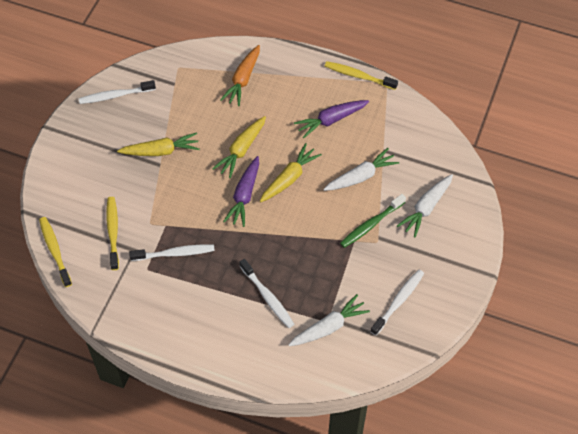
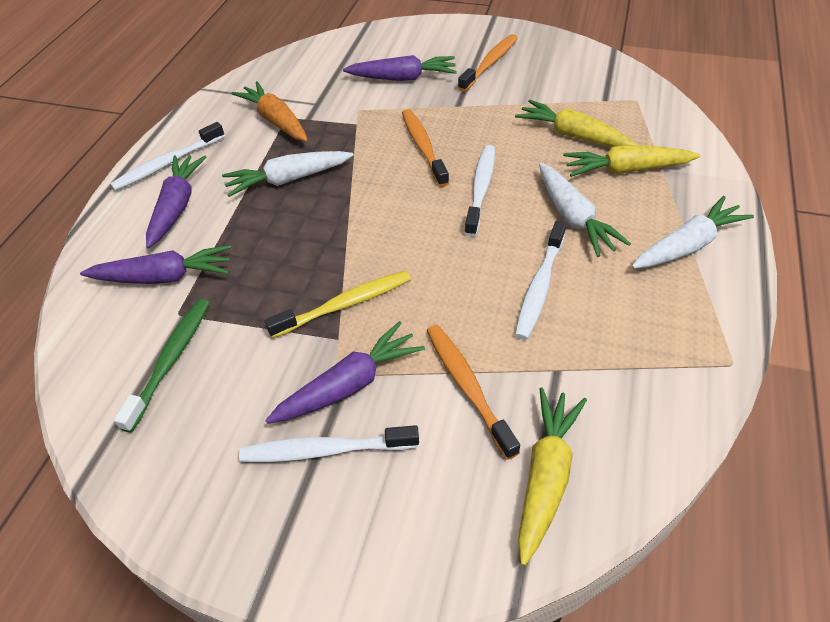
orange toothbrush: none = 0 -> [402,109,449,187] [427,325,520,460] [458,34,518,92] = 3
purple carrot: [223,156,259,227] [294,100,369,138] = 2 -> [80,245,231,284] [146,155,206,248] [265,321,425,424] [343,55,457,81] = 4
yellow toothbrush: [39,217,72,287] [106,197,119,270] [325,61,398,90] = 3 -> [264,271,411,338] = 1

